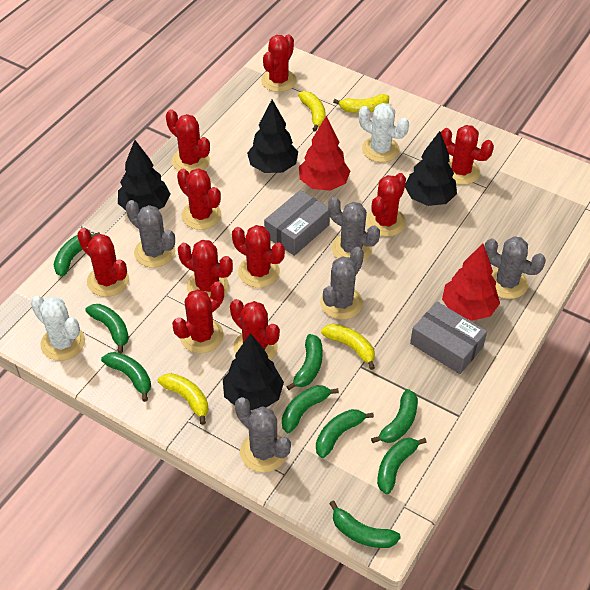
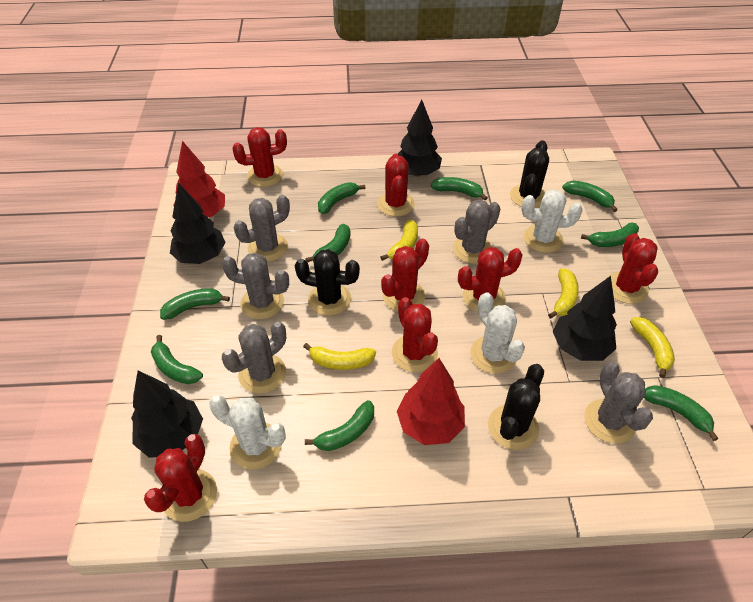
black cactus: none = 0 -> [295,249,360,316] [488,364,544,450] [510,140,549,208] = 3
grey box: [264,190,330,256] [410,302,487,374] = 2 -> none = 0
red cactus: [77,228,129,297] [166,109,210,173] [172,281,224,353] [177,168,221,230] [178,240,233,297] [230,299,280,360] [232,225,285,288] [261,34,297,92] [366,173,406,237] [441,125,494,185] = 10 -> [144,434,217,522] [232,127,287,187] [377,154,415,217] [381,239,429,311] [392,297,438,372] [458,247,523,312] [606,233,658,304] = 7
white cactus: [31,296,85,361] [359,103,409,162] = 2 -> [209,395,286,469] [470,292,525,374] [521,189,583,253] = 3

